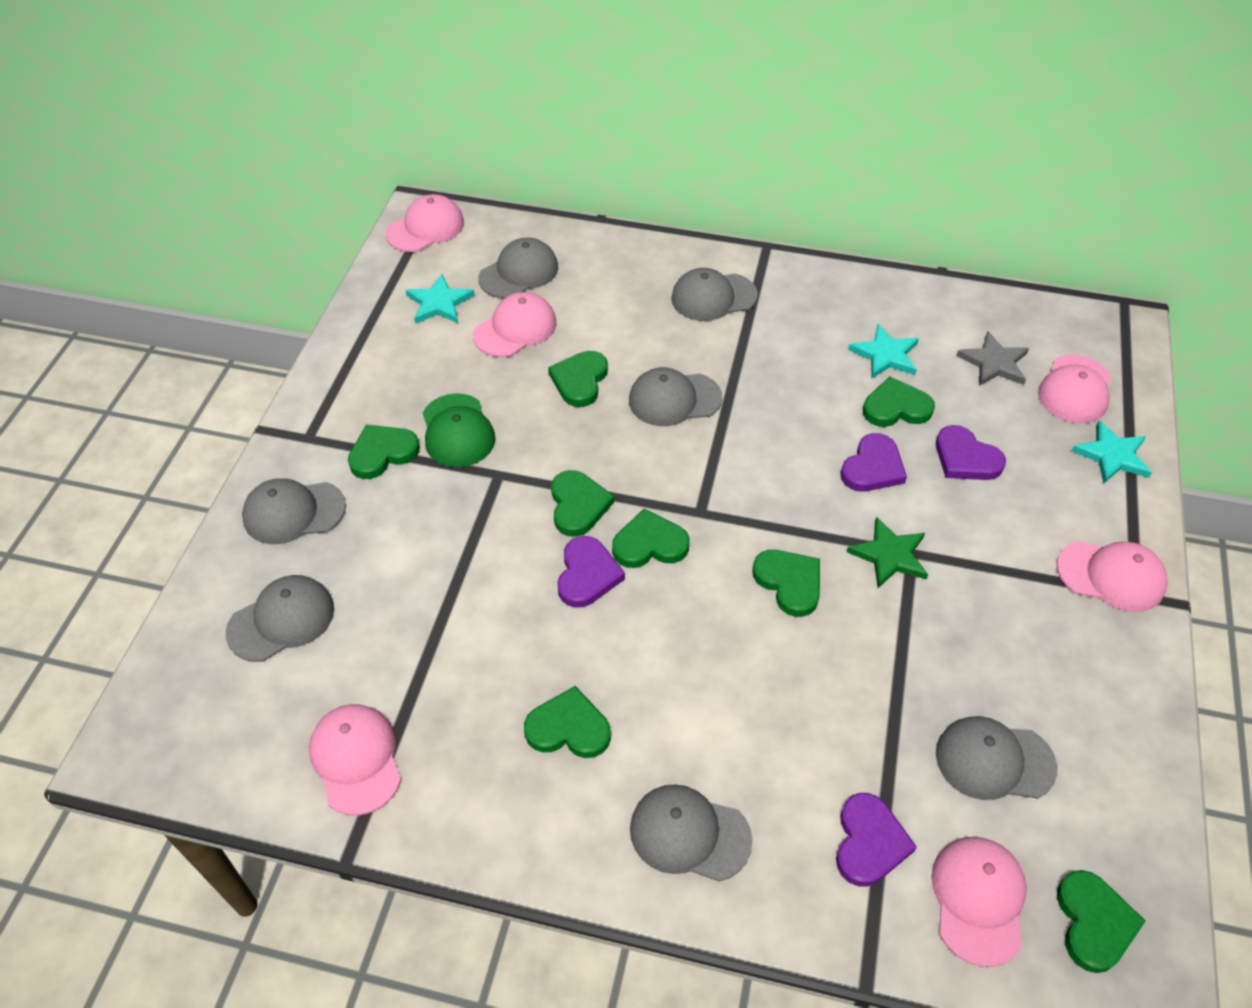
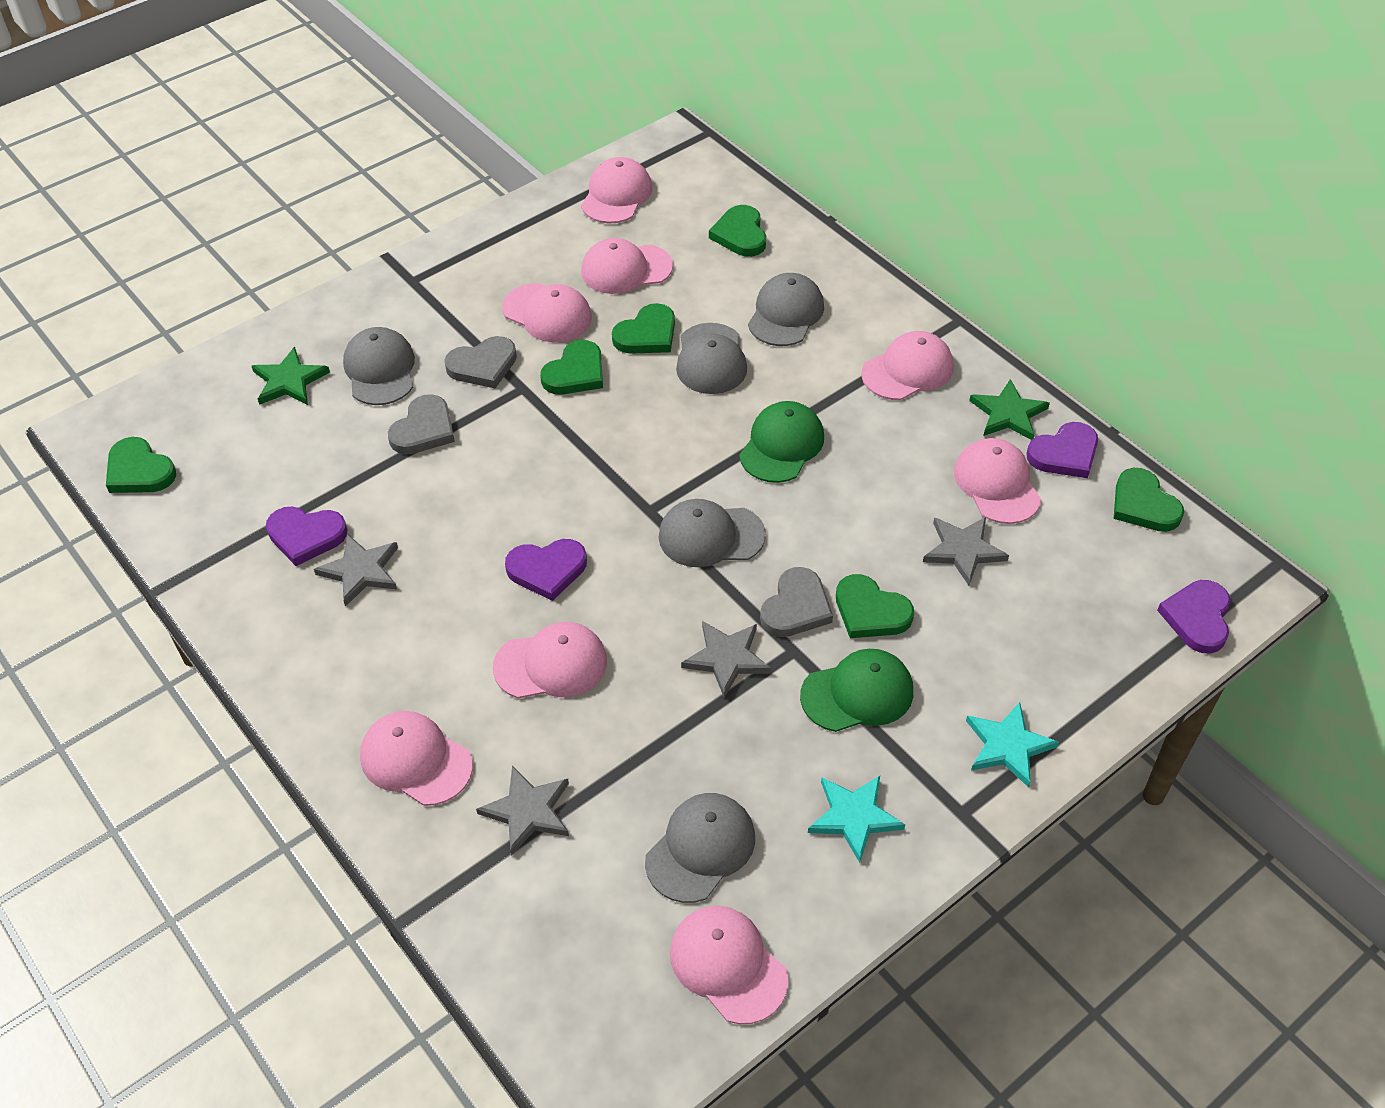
green cap: [423,393,496,467] = 1 -> [739,401,824,483] [800,649,913,732] = 2
green heart: [348,425,420,479] [524,686,611,758] [548,351,608,407] [551,470,614,537] [612,508,689,568] [752,550,820,617] [863,377,935,427] [1057,870,1146,973] = 8 -> [106,437,176,493] [540,340,603,395] [612,303,675,354] [709,205,766,257] [836,574,914,638] [1114,468,1184,532] = 6
green star: [847,517,928,588] = 1 -> [252,347,330,405] [969,379,1050,440] = 2
grey cap: [226,575,334,662] [242,478,346,544] [478,237,558,299] [629,367,722,426] [630,784,753,882] [671,268,758,321] [936,716,1057,800] = 7 -> [343,327,415,405] [645,793,755,903] [659,499,766,567] [676,323,747,394] [748,273,824,346] = 5
grey heart: none = 0 -> [388,394,455,454] [444,336,517,388] [760,567,833,637] = 3
grey star: [956,332,1029,386] = 1 -> [314,534,398,607] [476,766,569,856] [681,621,771,698] [923,517,1009,585] = 4
pink cap: [309,704,401,816] [386,194,464,252] [473,292,556,357] [931,837,1027,967] [1038,355,1111,423] [1056,541,1168,612] = 6 -> [360,711,473,806] [493,622,607,698] [502,283,592,342] [581,157,652,223] [581,238,673,294] [670,906,788,1024] [861,331,953,400] [954,438,1041,524] = 8
turquoise star: [406,274,475,324] [848,324,919,378] [1071,421,1152,484] = 3 -> [808,776,905,863] [966,702,1059,787] = 2

